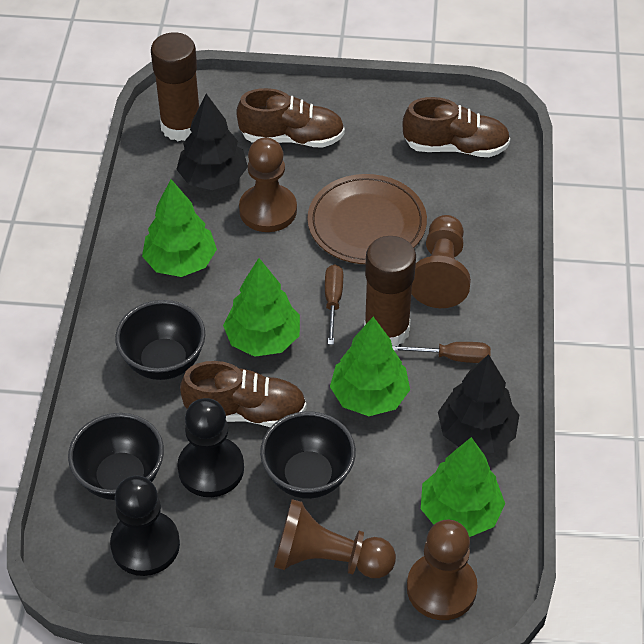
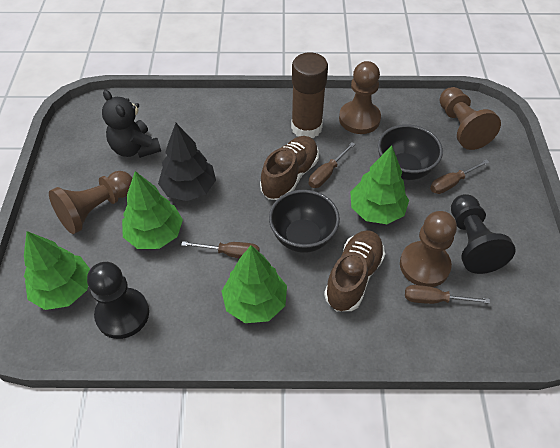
black bowl: [68,413,164,500] [115,300,205,380] [260,411,356,499] = 3 -> [269,190,340,253] [378,124,443,180] = 2
black teddy bear: none = 0 -> [102,90,161,158] = 1
black tree: [176,94,248,190] [438,354,519,453] = 2 -> [158,123,216,201] = 1
brown glue stick: [151,32,199,141] [364,236,416,346] = 2 -> [291,52,328,138] = 1
brown plate: [307,174,427,264] = 1 -> none = 0
brown screwdriver: [325,264,343,345] [392,342,491,363] = 2 -> [181,241,260,259] [309,142,355,188] [405,285,490,304] [430,159,489,194] = 4
brown shoe: [180,361,306,427] [236,88,345,148] [402,97,510,157] = 3 -> [260,136,319,200] [324,230,385,311] = 2

